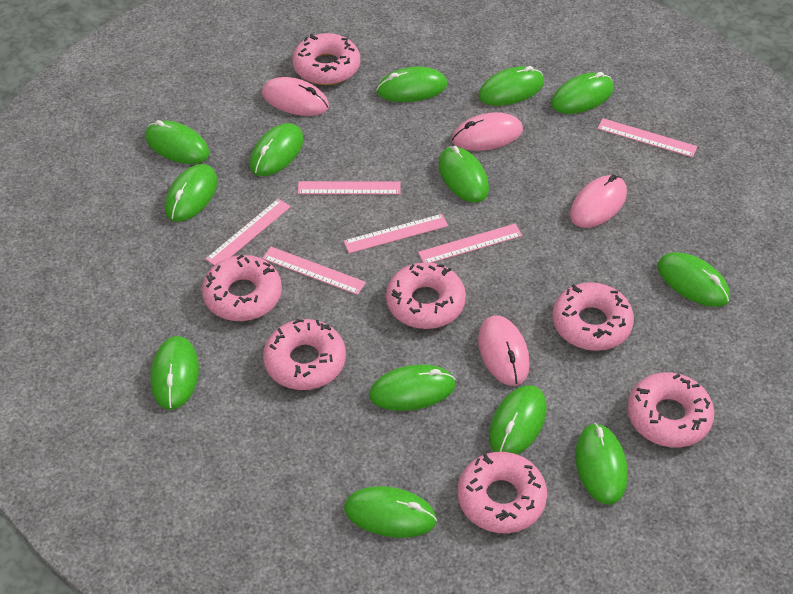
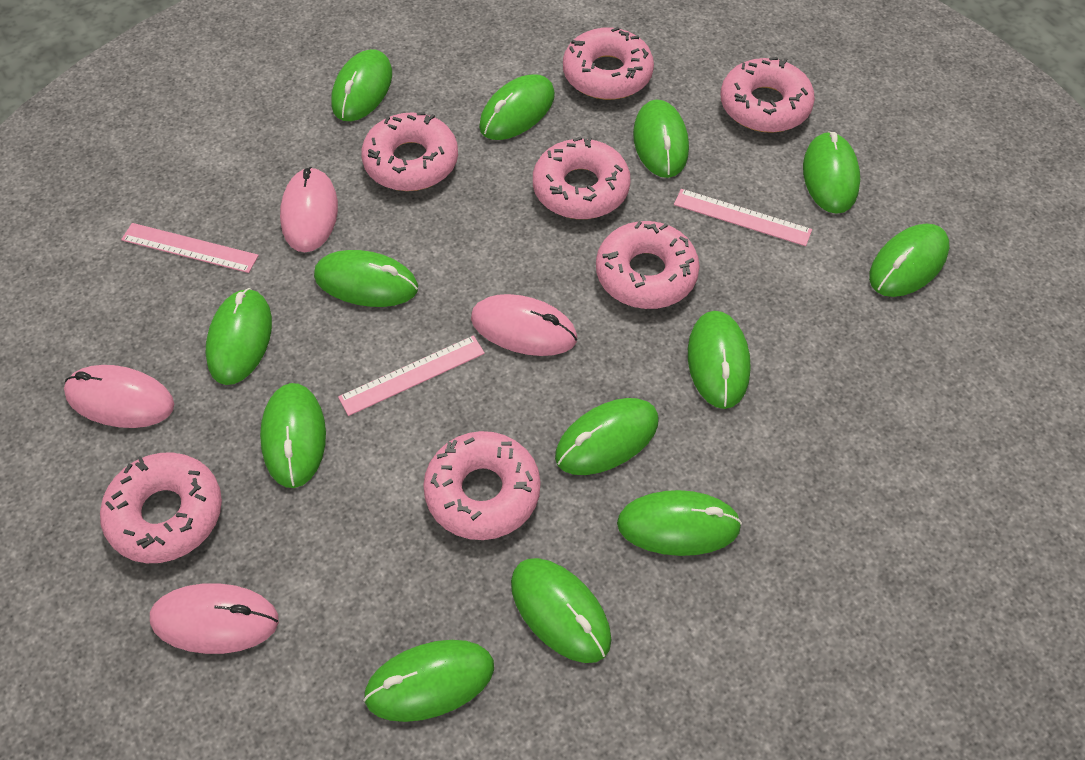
pink ruler: [205,199,291,265] [262,247,366,295] [298,181,400,194] [343,214,448,253] [418,224,523,263] [597,118,697,157] = 6 -> [121,223,259,273] [338,335,485,416] [674,189,812,246] = 3

